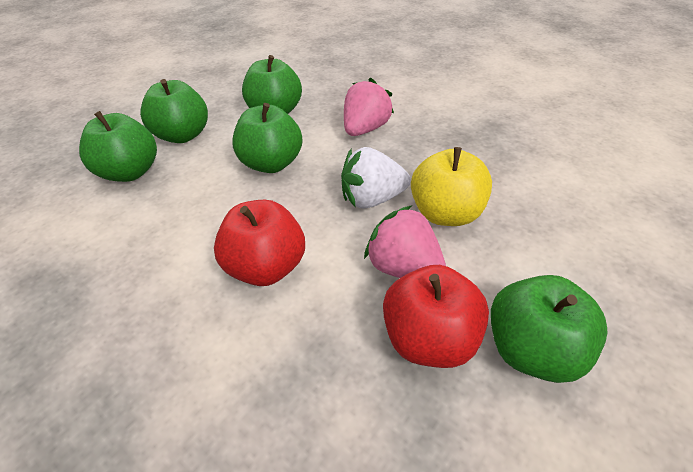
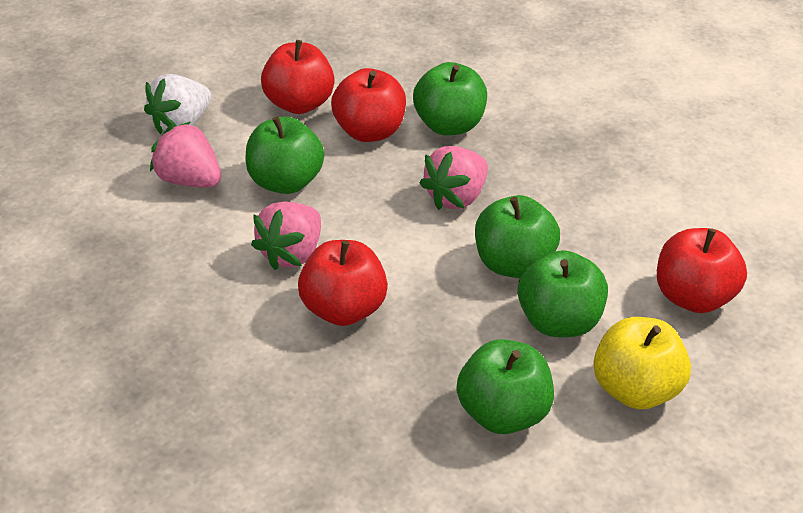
pink strawberry: [344,78,394,136] [364,205,446,278] = 2 -> [150,122,221,187] [251,202,321,270] [419,146,488,210] = 3
red apple: [214,200,305,286] [383,265,489,368] = 2 -> [261,40,335,114] [298,240,388,326] [331,68,406,142] [657,228,747,313] = 4

